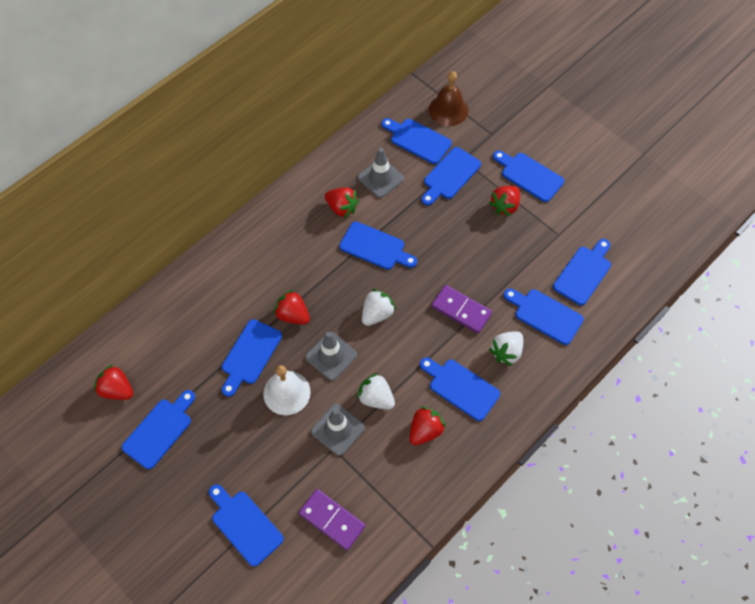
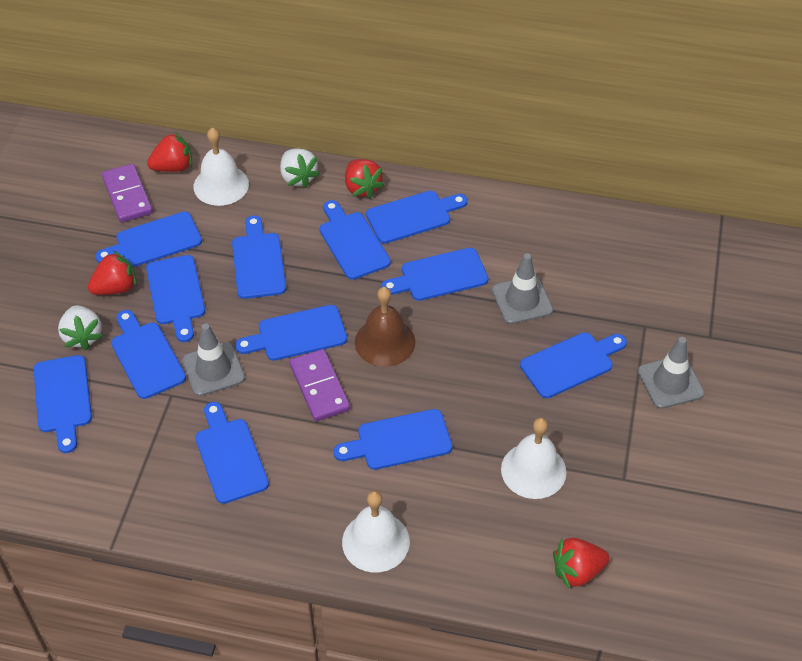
blue cutting board: [122,390,195,469] [209,484,284,567] [222,319,282,397] [339,222,417,270] [382,118,452,164] [420,357,500,421] [421,147,481,206] [493,150,564,202] [504,288,584,345] [553,239,611,306] = 10 -> [34,355,92,453] [95,212,202,267] [111,310,186,399] [146,255,205,342] [195,402,269,504] [232,216,286,299] [235,305,347,361] [320,200,391,280] [334,409,452,470] [366,191,468,243] [381,248,488,301] [520,332,627,398] = 12
red strawberry: [94,364,133,400] [274,290,310,325] [325,187,359,218] [409,406,446,445] [489,186,520,216] = 5 -> [88,251,137,295] [147,132,192,172] [345,159,384,199] [553,538,610,589] = 4
white bell: [263,365,311,415] = 1 -> [194,128,249,206] [342,491,410,573] [501,418,566,499] = 3
white strawberry: [357,373,395,410] [362,289,396,326] [489,331,523,366] = 3 -> [58,305,103,350] [280,148,320,188] = 2

